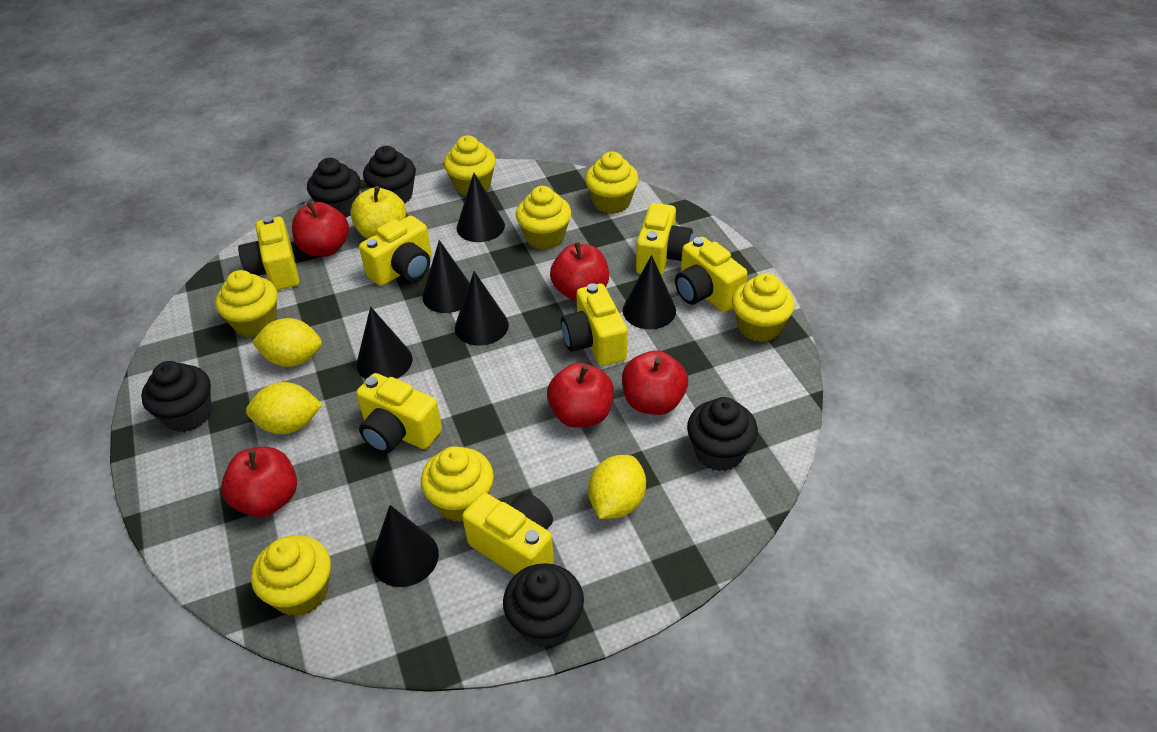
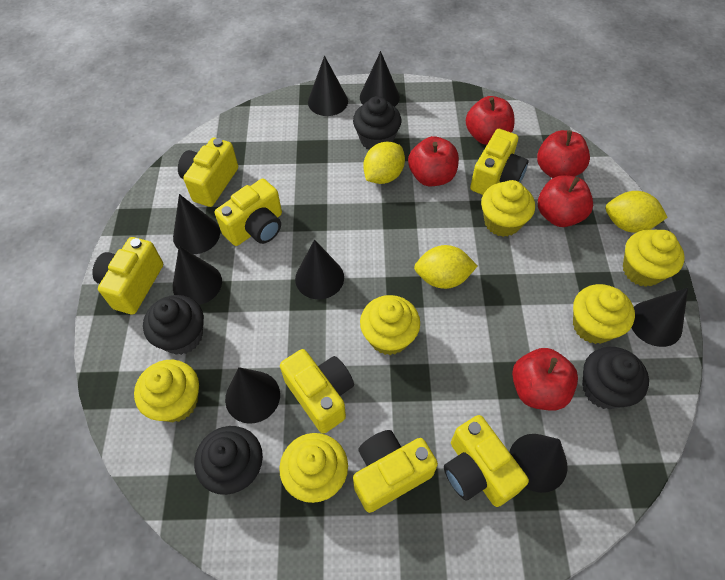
black cone: [356,307,412,379] [372,505,439,587] [422,240,470,313] [455,271,509,346] [457,173,505,242] [623,255,676,329] = 6 -> [173,194,220,254] [173,246,222,305] [225,367,280,424] [295,240,344,299] [308,56,348,116] [360,51,400,107] [509,434,567,493] [631,288,688,347] = 8
black cupcake: [141,361,211,432] [307,158,361,218] [363,146,416,204] [503,563,584,648] [687,397,758,471] = 5 -> [143,295,204,355] [194,426,263,495] [353,96,401,150] [582,347,649,409] = 4
yellow apple: [350,186,406,239] = 1 -> none = 0
yellow cupcake: [215,270,277,337] [251,535,331,616] [421,446,494,522] [444,135,496,196] [516,186,571,250] [585,151,639,214] [732,273,795,342] = 7 -> [134,360,199,422] [279,433,348,503] [360,295,420,355] [481,180,535,237] [573,284,635,344] [623,229,685,287] = 6

